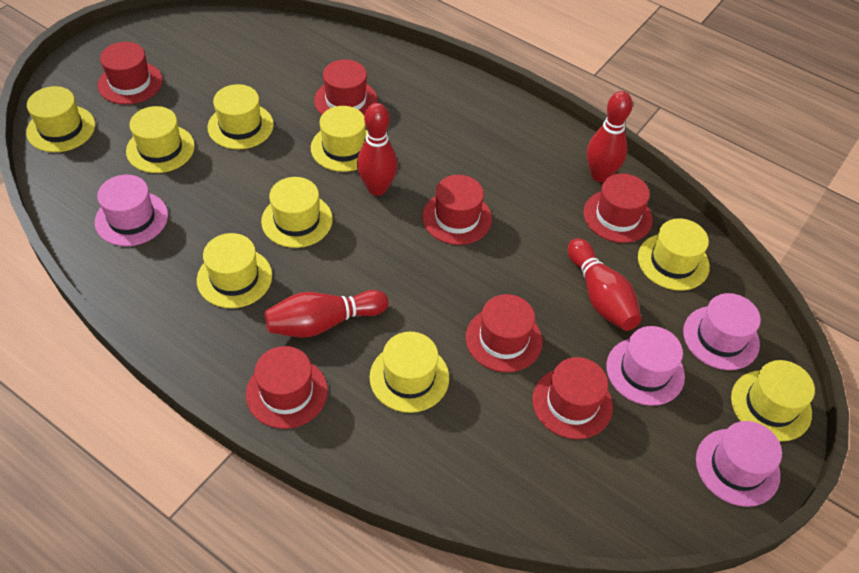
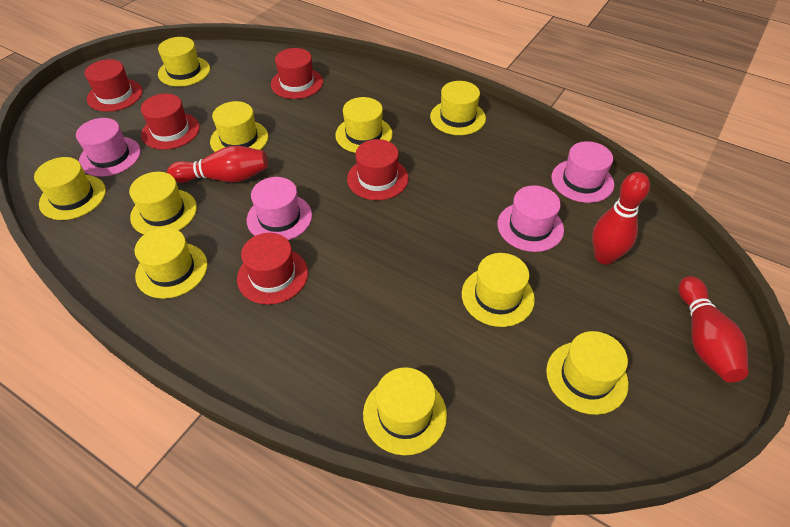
red bowling pin: [265,290,389,337] [357,103,398,196] [568,238,641,331] [587,91,633,182] = 4 -> [167,146,268,183] [592,172,650,265] [679,276,749,382] = 3
red hat: [98,42,163,104] [246,346,328,429] [314,59,378,116] [422,175,492,245] [466,294,542,372] [532,357,613,439] [583,174,653,243] = 7 -> [84,59,143,112] [141,94,200,150] [237,233,308,305] [271,48,323,99] [347,139,408,200] = 5
yellow hat: [26,86,95,152] [126,106,195,173] [197,233,272,308] [207,84,274,149] [261,177,333,248] [311,106,367,172] [370,332,449,413] [638,218,710,291] [731,360,815,442] = 9 -> [34,157,106,220] [129,172,197,234] [135,227,208,299] [158,37,210,87] [210,101,268,152] [335,97,393,153] [363,367,447,455] [430,81,486,135] [462,253,535,327] [546,331,628,415] = 10

